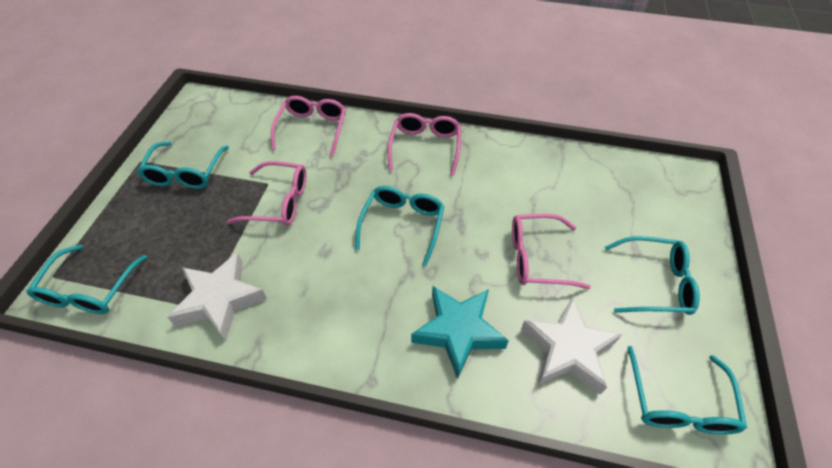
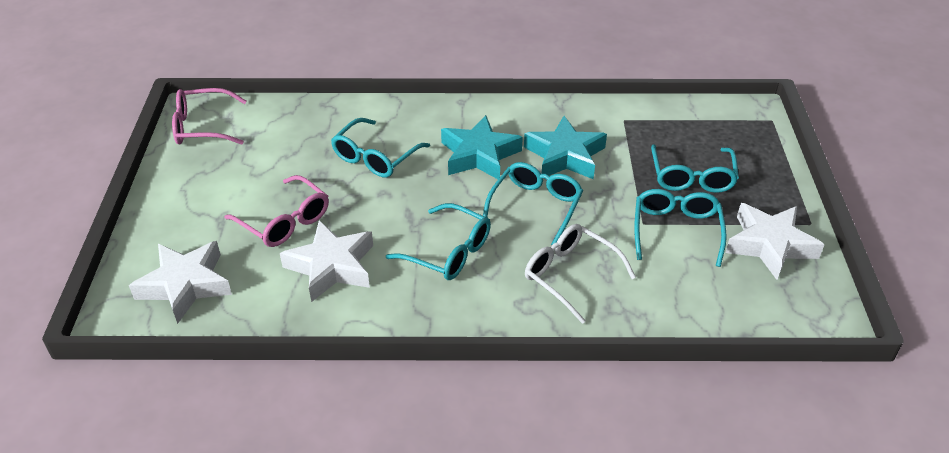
pink glasses: [227,161,306,226] [271,96,346,157] [388,113,461,176] [512,214,591,289] = 4 -> [172,88,247,145] [224,175,329,247] = 2
turquoise star: [411,286,509,379] = 1 -> [441,115,523,179] [524,116,607,179] = 2
white glasses: none = 0 -> [525,224,636,324] = 1
white star: [167,252,267,341] [521,298,622,395] = 2 -> [129,241,232,324] [280,220,373,302] [725,203,825,280] = 3

